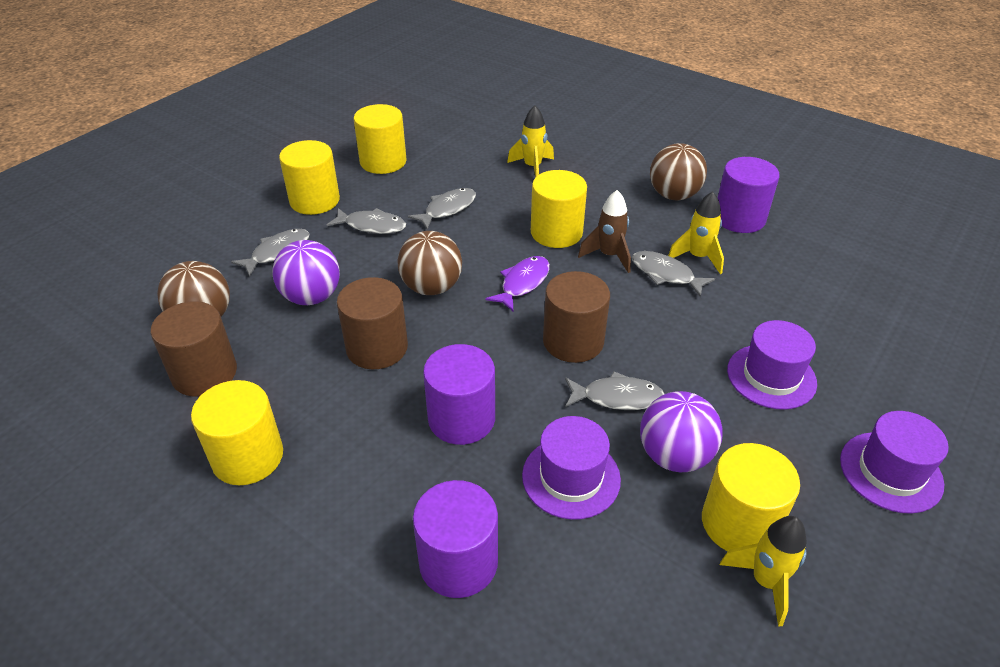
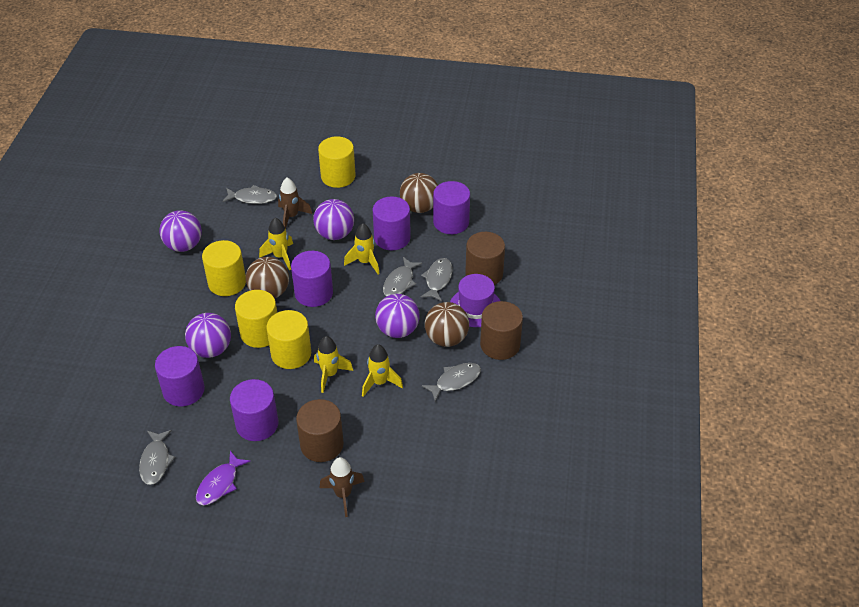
brown rocket: [578,190,631,273] = 1 -> [278,178,312,229] [320,457,365,517] = 2
purple ball: [272,240,340,305] [640,391,723,472] = 2 -> [159,210,202,252] [185,313,231,358] [313,199,354,240] [375,294,420,338] = 4
purple cylinder: [413,480,498,598] [423,344,495,445] [718,157,779,233] = 3 -> [155,346,205,407] [230,379,278,441] [291,251,333,307] [373,196,411,250] [433,181,470,234] = 5
purple hat: [522,416,621,520] [727,320,817,410] [840,411,949,514] = 3 -> [450,274,500,327] = 1
yellow cylinder: [191,380,283,485] [279,140,340,215] [354,104,407,174] [531,170,587,248] [702,443,800,551] = 5 -> [202,240,246,296] [235,290,277,348] [266,310,311,369] [318,136,356,188] = 4
yellow rocket: [507,106,554,178] [668,192,724,274] [720,516,807,626] = 3 -> [259,218,293,270] [314,336,353,393] [344,223,380,274] [362,344,403,397] = 4

